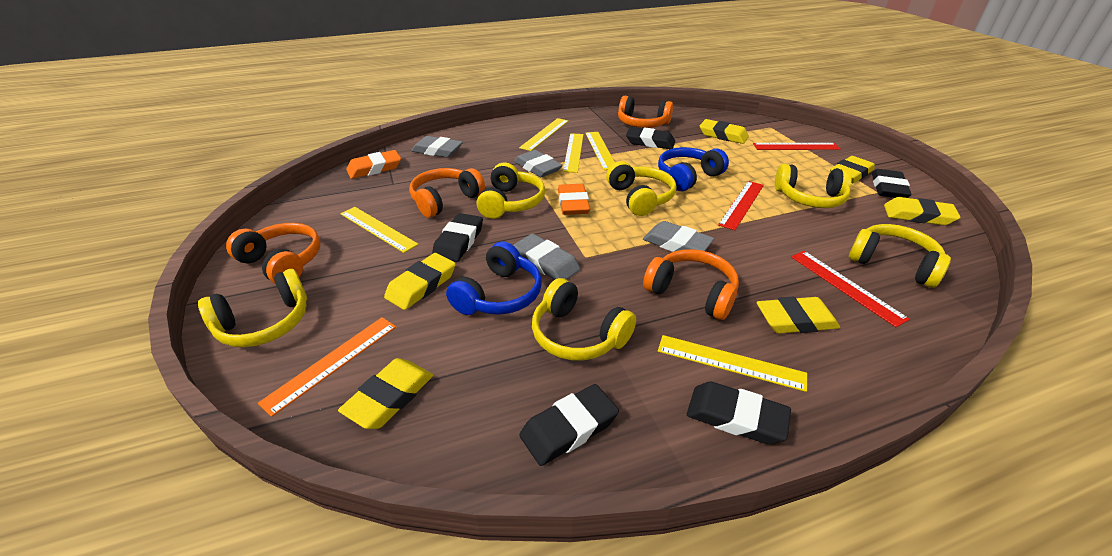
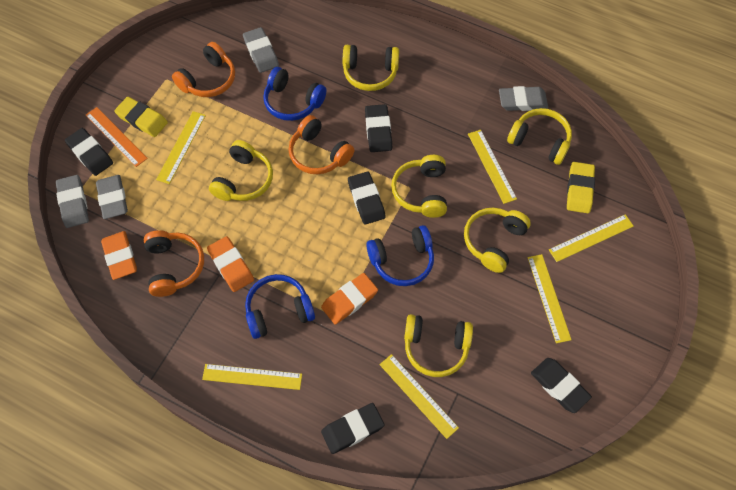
blue headphones: [446,241,542,315] [658,147,729,191] = 2 -> [245,274,315,339] [263,67,326,121] [366,225,434,286] = 3
orange eraser: [346,150,401,179] [558,184,590,215] = 2 -> [101,231,137,280] [207,236,254,292] [321,273,378,325] = 3
orange headphones: [226,223,320,284] [409,168,485,218] [618,96,673,128] [643,249,739,320] = 4 -> [144,230,204,297] [172,42,235,97] [288,115,354,174] = 3
red ruler: [718,181,764,230] [753,143,840,150] [791,251,910,327] = 3 -> none = 0
yellow eraser: [338,358,433,429] [384,253,456,310] [700,119,749,144] [757,297,840,334] [830,156,875,183] [884,197,961,225] = 6 -> [114,97,168,137] [567,162,595,213] = 2
yellow ruler: [340,207,419,253] [519,118,568,151] [563,133,583,173] [586,132,615,170] [658,335,807,392] = 5 -> [156,111,206,184] [202,364,302,390] [380,354,459,439] [468,130,517,204] [528,254,572,343] [549,214,634,262] = 6

